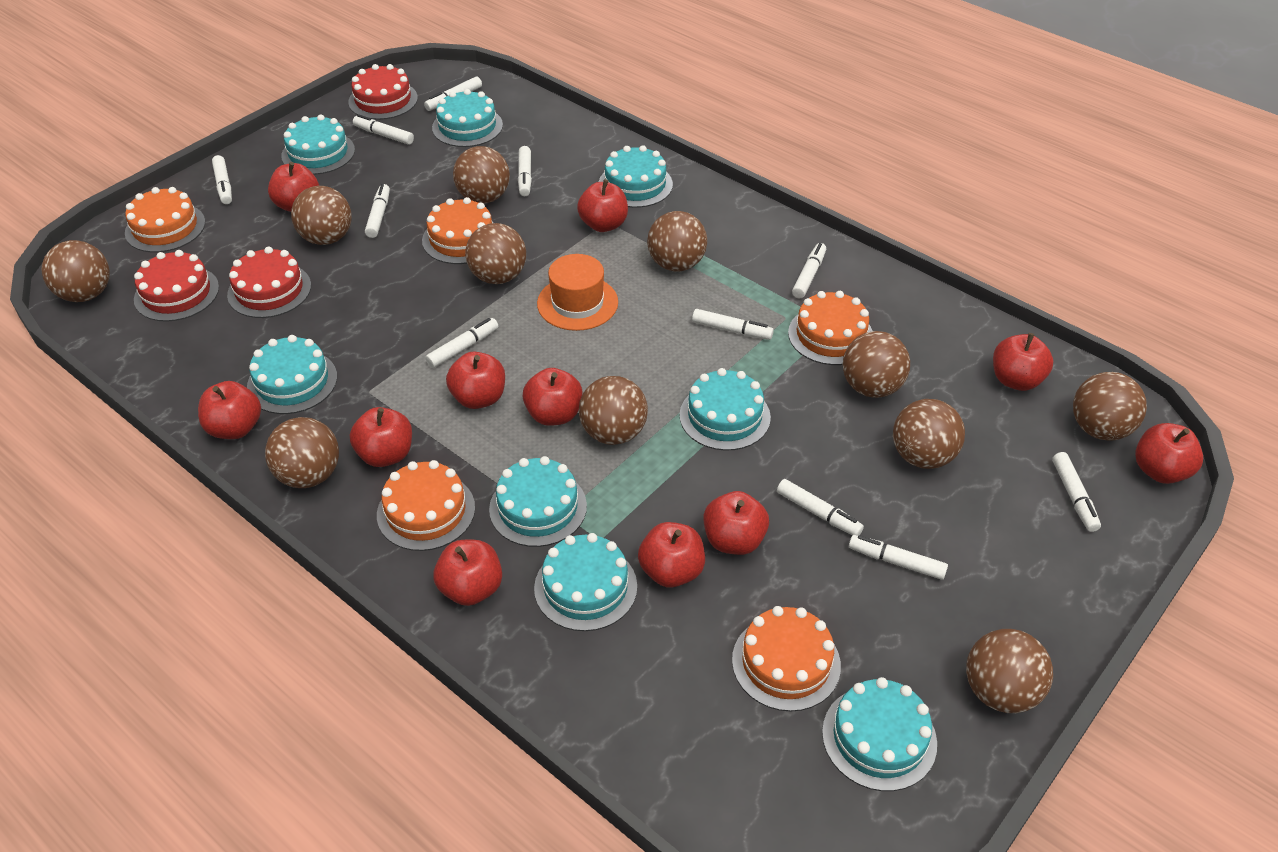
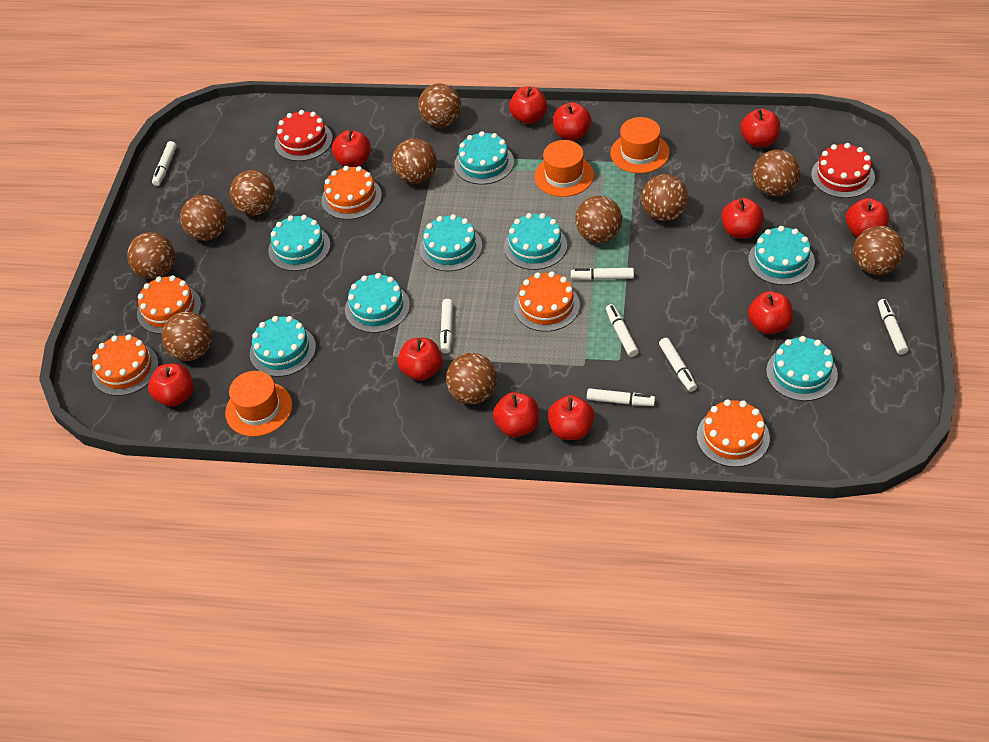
orange hat: [537,254,618,331] = 1 -> [225,371,292,437] [534,140,594,197] [610,117,670,173] = 3
red cake: [134,250,219,322] [227,247,311,318] [348,64,418,120] = 3 -> [275,110,333,161] [811,143,875,198] = 2
white marker: [212,155,232,204] [353,114,414,145] [365,184,390,238] [424,76,482,111] [425,318,498,368] [518,146,532,196] [692,309,774,340] [777,479,864,536] [792,243,826,299] [849,535,948,580] [1052,452,1101,532] = 11 -> [152,141,177,186] [440,299,453,353] [571,268,634,280] [587,388,655,406] [606,304,639,357] [659,338,697,392] [878,299,909,355] = 7

